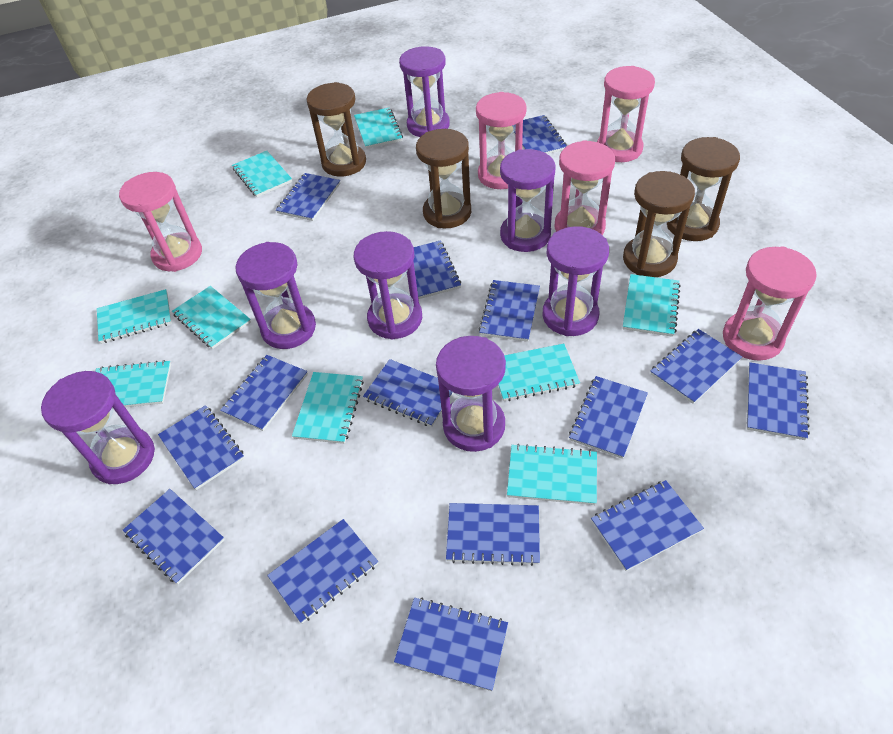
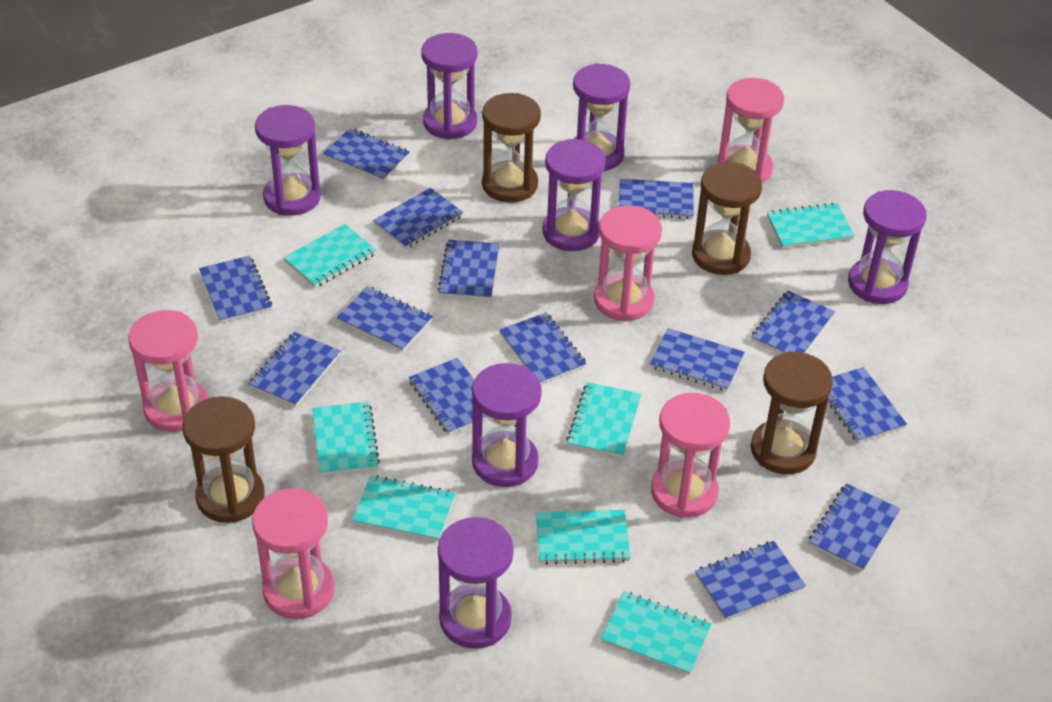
blue notebook: [123,489,225,584] [158,405,245,490] [220,355,308,431] [267,519,378,623] [276,173,340,221] [363,359,453,427] [394,598,508,691] [406,240,461,299] [446,503,540,566] [479,280,540,342] [513,115,567,154] [569,376,648,459] [591,480,704,571] [650,329,742,404] [747,362,810,440] = 15 -> [199,256,272,323] [249,332,341,407] [323,128,410,181] [336,286,433,352] [373,188,463,249] [409,358,488,435] [437,240,499,300] [500,312,587,384] [619,179,694,219] [650,328,745,391] [695,541,806,620] [751,291,835,354] [809,483,900,572] [828,367,907,443] = 14
turquoise notebook: [95,360,171,407] [97,289,172,344] [172,286,251,349] [232,151,292,197] [292,372,364,444] [354,107,403,149] [498,344,580,401] [507,444,597,505] [623,274,681,337] = 9 -> [283,224,377,288] [312,401,380,476] [352,475,455,542] [536,510,631,565] [566,382,641,458] [601,591,712,675] [767,203,855,248] = 7

